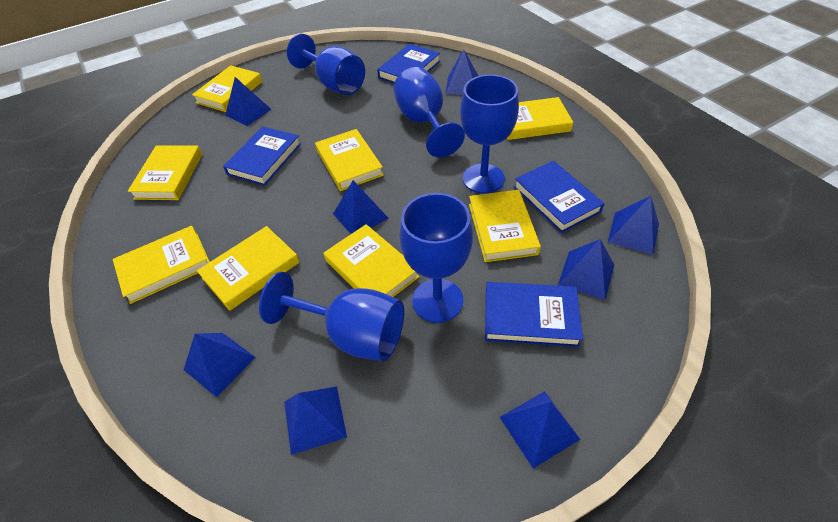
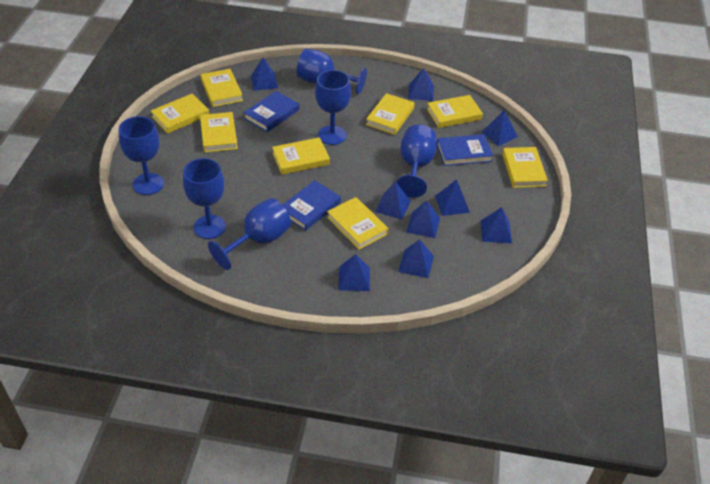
blue book: [223,126,301,186] [377,44,440,83] [485,282,583,347] [514,161,605,233] = 4 -> [244,91,300,132] [283,180,341,231] [437,134,493,166] = 3
blue goblet: [259,272,404,361] [287,34,365,95] [393,67,465,157] [399,193,473,323] [460,75,519,194] = 5 -> [119,116,164,195] [183,158,226,239] [208,198,291,270] [297,49,367,95] [315,70,351,145] [396,125,437,198] = 6
blue pyramid: [184,333,256,397] [225,77,272,126] [284,387,347,455] [333,180,388,234] [446,49,478,95] [500,391,580,469] [558,239,614,300] [608,196,659,255] = 8 -> [251,58,278,91] [338,254,370,291] [375,182,411,220] [398,239,434,278] [406,201,440,238] [408,68,434,101] [435,179,470,216] [481,110,518,146] [481,207,512,243] = 9

